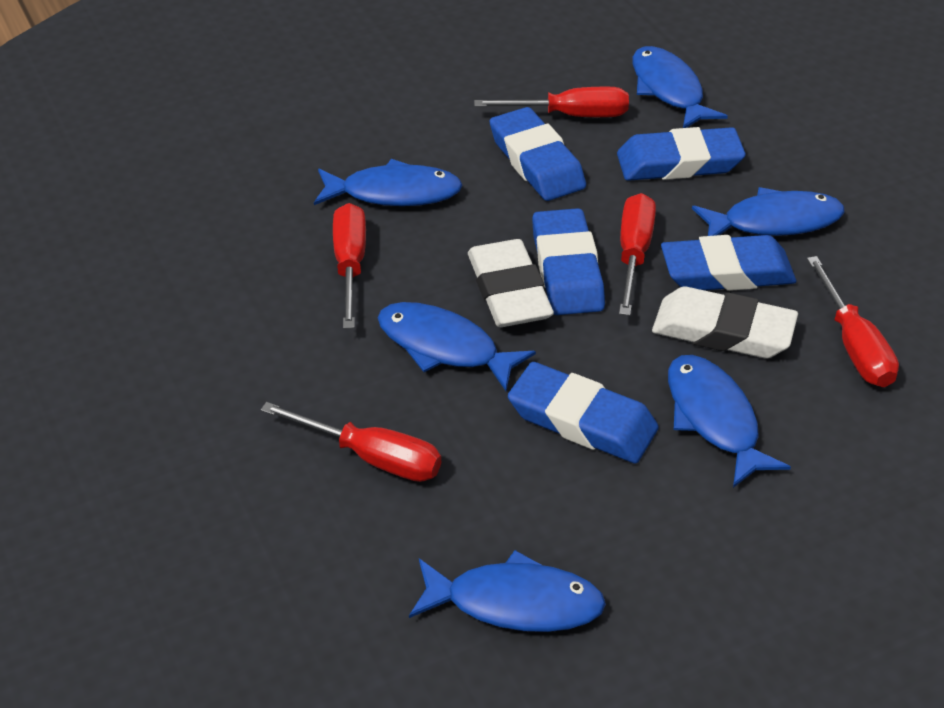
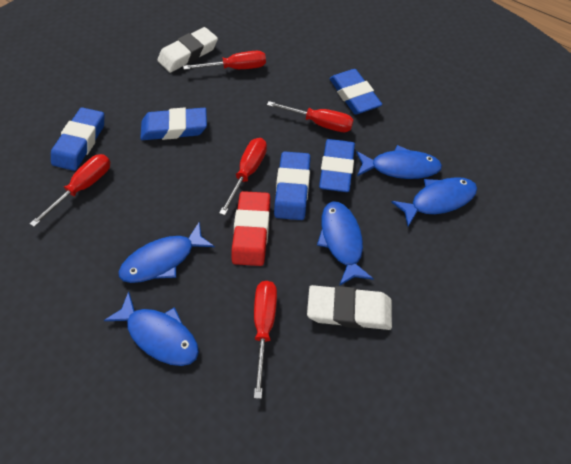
blue fish: [314,159,463,206] [378,302,536,391] [409,550,606,632] [633,46,728,128] [668,355,791,488] [692,187,845,236] = 6 -> [103,291,199,366] [118,221,215,283] [317,201,374,286] [356,145,442,179] [391,177,477,226] = 5
red eraser: none = 0 -> [232,191,270,266] = 1

